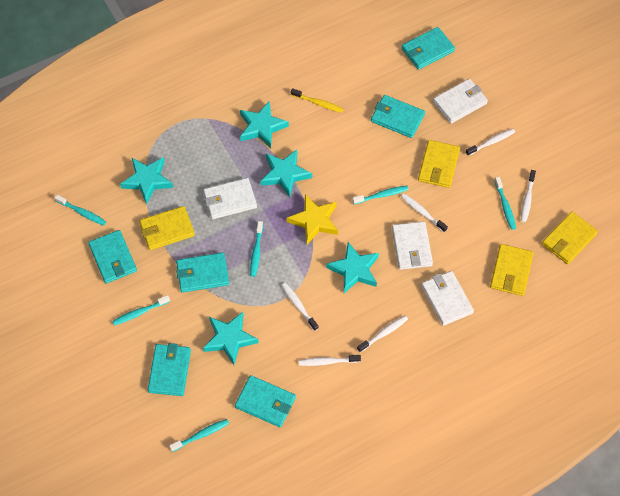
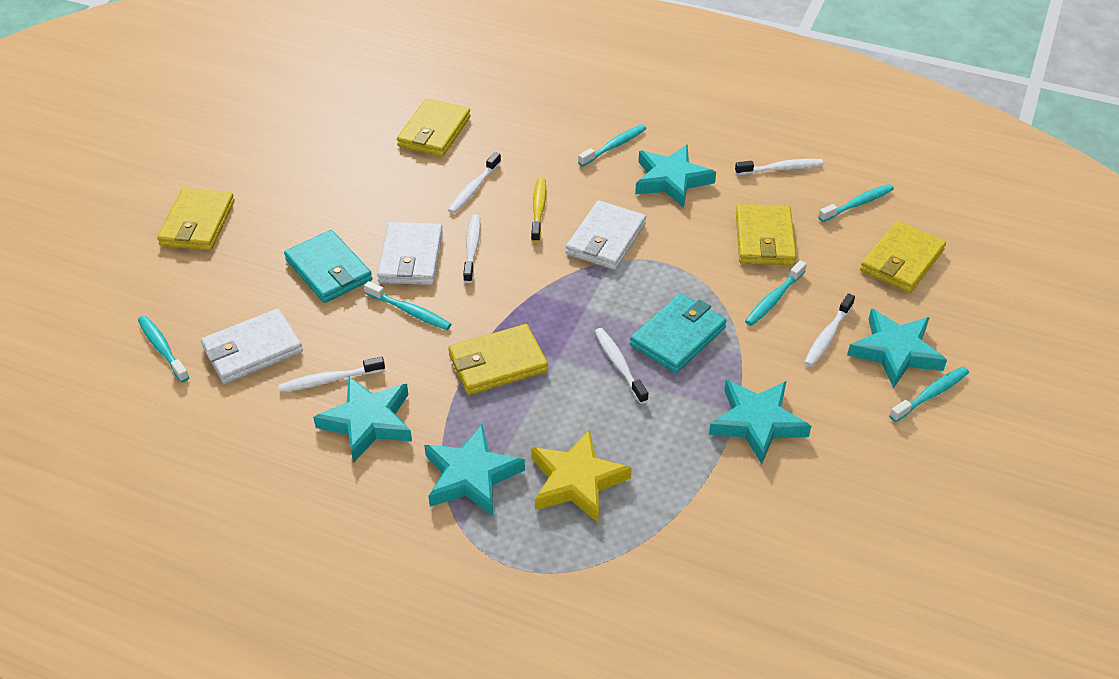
turquoise wallet: [88,230,137,283] [148,343,191,396] [176,252,229,293] [235,375,296,428] [371,95,425,138] [402,27,455,70] = 6 -> [284,230,372,303] [630,293,727,373] = 2
white wallet: [203,178,257,219] [392,221,433,270] [421,271,474,326] [433,79,488,124] = 4 -> [201,308,303,384] [377,222,443,285] [566,200,646,270] = 3
yellow wallet: [139,206,195,250] [418,140,460,188] [490,244,534,296] [542,212,598,264] = 4 -> [157,188,235,250] [397,99,471,157] [448,324,548,395] [736,204,797,265] [860,221,946,293] = 5

